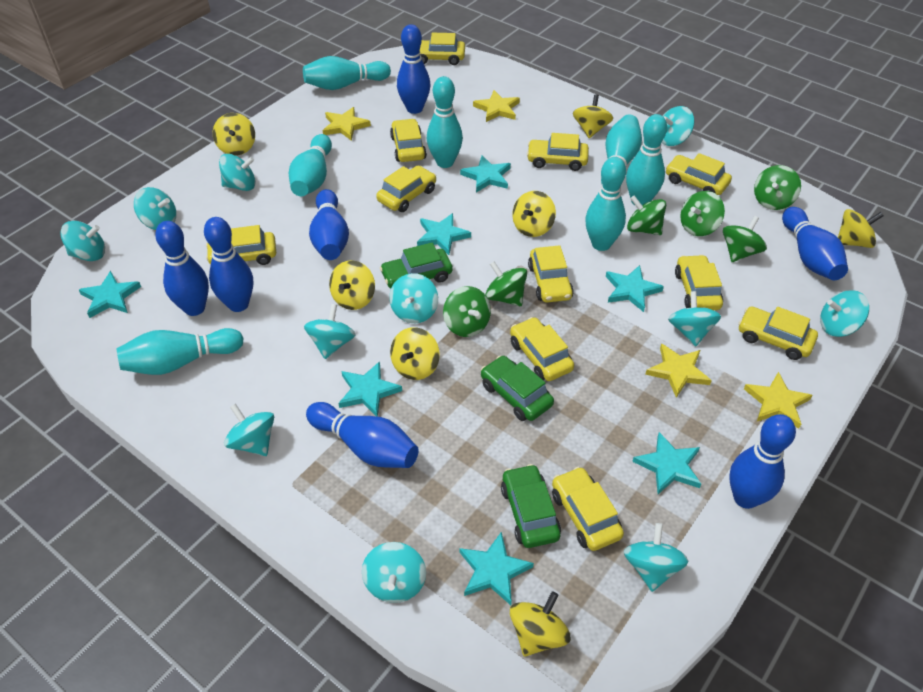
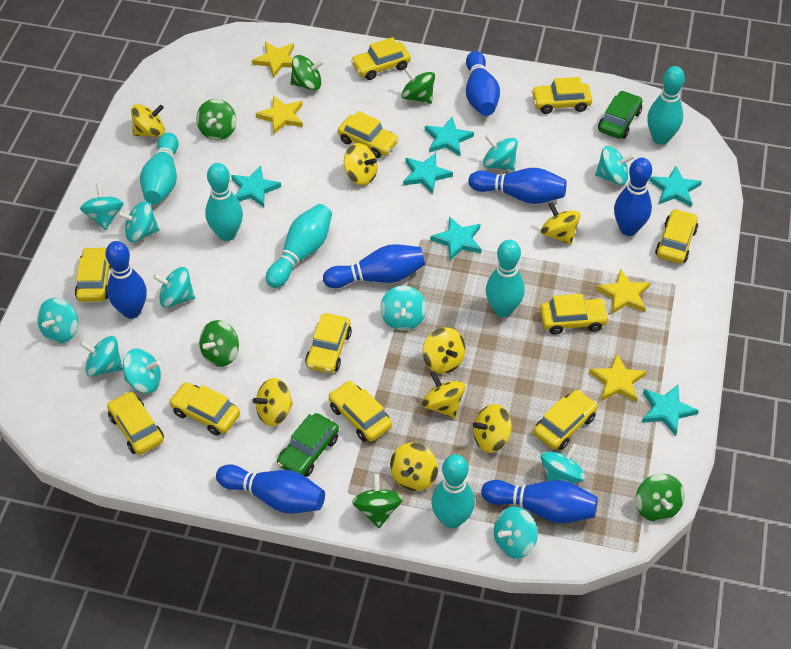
green car: [380,243,453,289] [481,356,554,421] [501,464,561,548] = 3 -> [277,413,339,477] [598,91,643,139] = 2
turquoise bowling pin: [117,328,244,375] [289,134,332,196] [303,56,391,90] [427,76,463,168] [585,157,626,251] [601,114,642,184] [626,114,667,205] = 7 -> [140,133,179,204] [205,163,243,241] [266,204,332,288] [431,454,475,529] [486,240,525,317] [647,66,685,145] = 6
turquoise star: [79,271,141,318] [338,361,402,417] [417,213,471,255] [460,156,511,193] [460,532,534,605] [606,265,664,312] [632,432,701,494] = 7 -> [231,166,281,207] [403,153,453,194] [425,117,474,156] [430,216,481,260] [642,385,699,436] [649,166,702,207] = 6
yellow spinning top: [213,113,255,156] [329,260,375,310] [390,327,440,380] [510,591,571,657] [512,191,556,237] [573,94,613,138] [838,209,884,248] = 7 -> [131,104,165,137] [253,378,293,426] [344,143,378,185] [390,443,438,491] [422,372,465,418] [423,327,466,374] [473,404,512,453] [541,202,581,245] = 8

